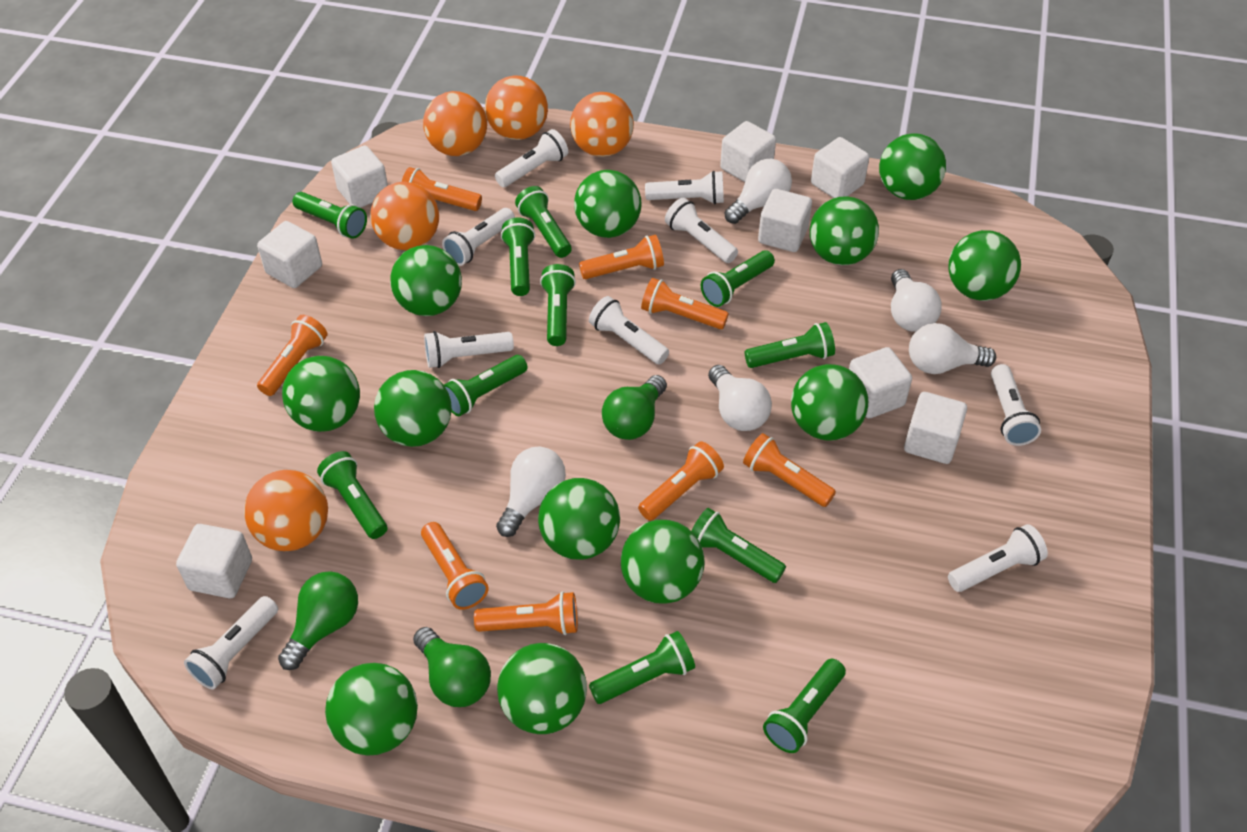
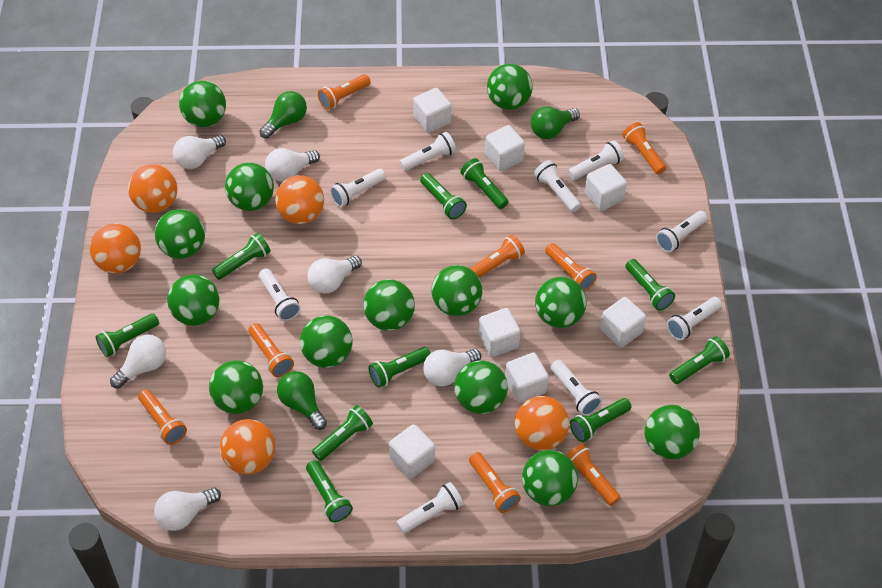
green ball: [282,356,360,432] [325,663,418,756] [374,370,452,447] [390,245,462,316] [497,643,587,734] [538,478,620,560] [574,170,642,238] [621,520,705,603] [791,364,868,441] [810,196,879,265] [879,133,946,200] [948,230,1021,301] = 12 -> [155,209,205,259] [167,274,220,326] [179,81,226,127] [209,360,263,414] [225,162,274,211] [300,316,353,368] [363,279,415,331] [432,265,482,316] [454,361,508,414] [487,64,533,110] [522,450,578,506] [535,277,587,328] [645,405,700,459] = 13
green flashlight: [292,192,367,239] [317,451,387,539] [444,355,527,416] [501,218,535,296] [515,186,572,258] [540,264,576,346] [589,631,695,704] [691,508,786,583] [701,250,775,307] [745,322,835,368] [763,659,846,753] = 11 -> [96,313,159,357] [212,233,271,280] [306,460,353,522] [312,405,373,461] [369,347,431,388] [420,173,467,219] [460,158,509,209] [570,398,632,442] [626,259,675,311] [669,336,730,384] = 10
white cube: [176,524,252,598] [257,221,322,288] [331,146,388,208] [720,121,776,182] [758,189,812,252] [811,137,869,198] [849,347,912,418] [904,392,967,464] = 8 -> [389,424,435,479] [413,88,452,133] [478,308,521,357] [485,125,525,171] [505,353,549,403] [585,164,627,211] [600,297,646,348] = 7
white light bulb: [496,447,566,537] [708,365,772,431] [725,159,792,224] [891,269,942,332] [909,323,996,374] = 5 -> [110,335,166,389] [154,488,221,531] [173,135,226,169] [265,148,320,182] [308,255,362,294] [423,349,481,386] = 6

